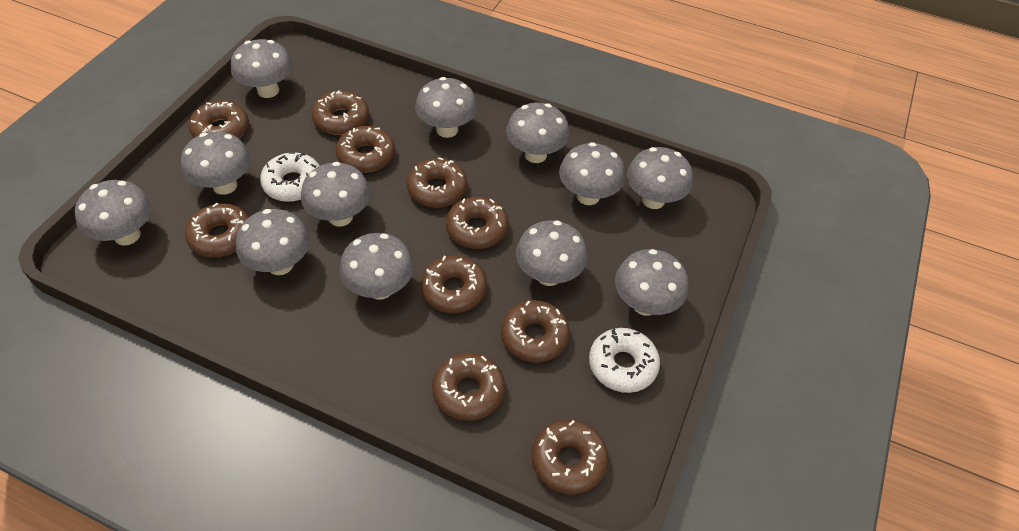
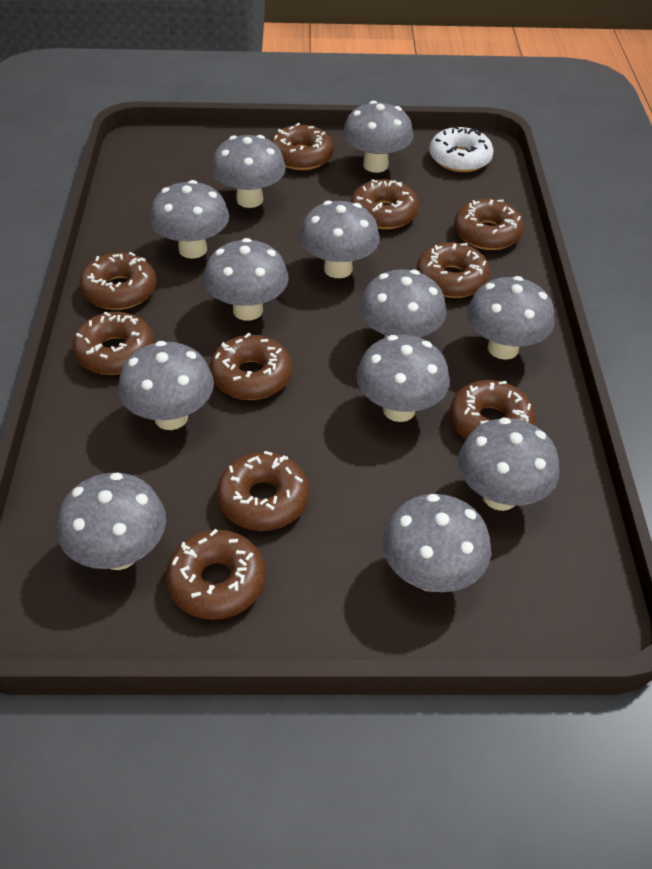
white donut: [260,151,320,202] [589,328,660,393] = 2 -> [429,126,494,172] = 1

